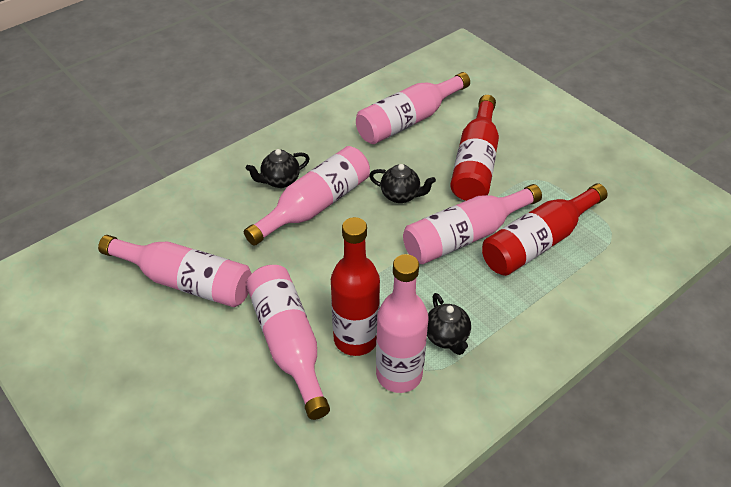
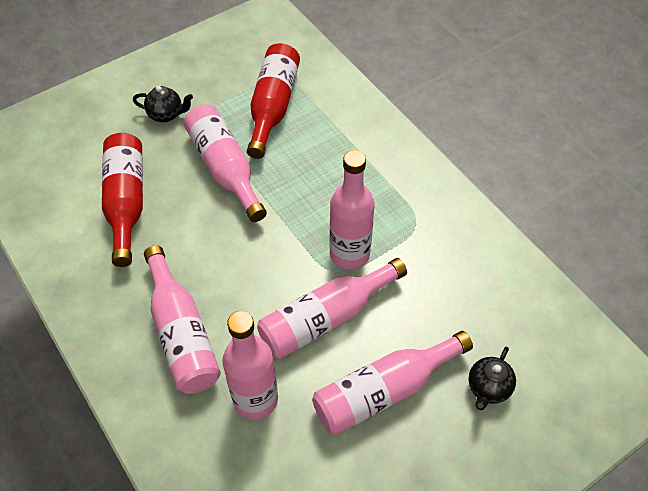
black teapot: [246,149,310,188] [369,164,436,203] [427,293,471,355] = 3 -> [133,86,193,122] [468,347,516,410] = 2
red bottle: [331,217,380,356] [450,95,499,201] [482,183,607,276] = 3 -> [102,133,143,267] [247,43,300,159] = 2

